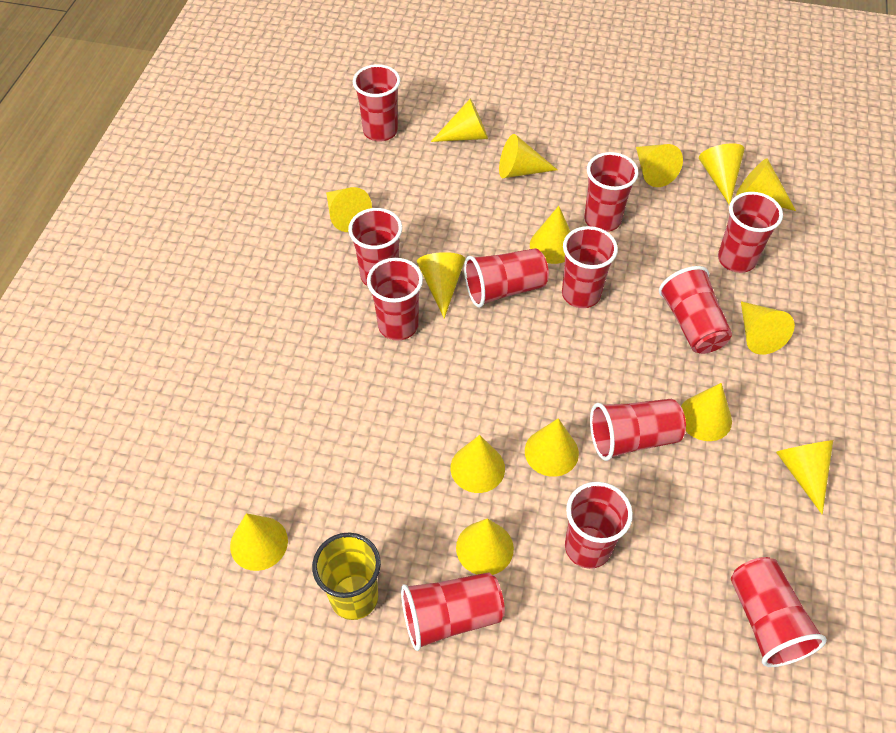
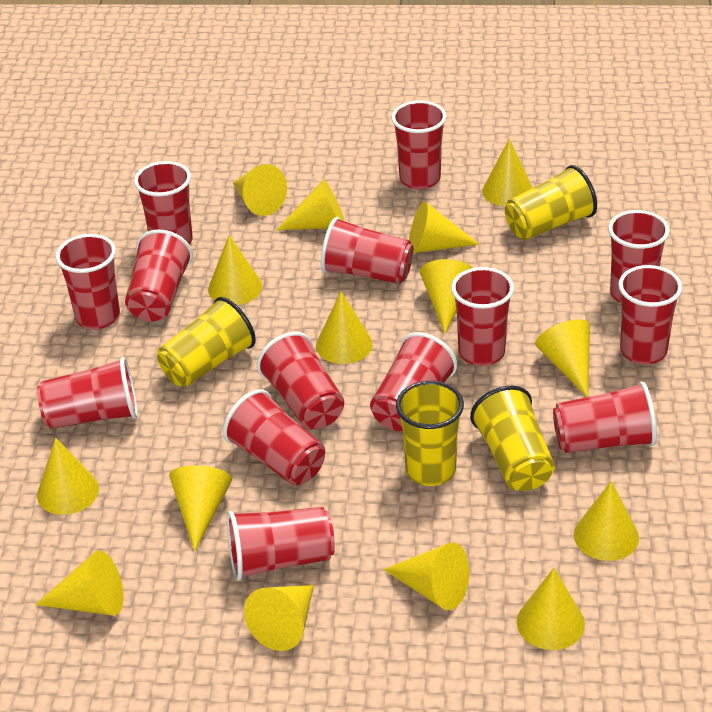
red cup: [348,208,402,286] [353,64,400,142] [367,258,423,341] [401,572,505,651] [464,248,549,307] [562,226,618,308] [565,482,633,569] [584,152,638,232] [590,399,686,461] [659,266,732,354] [718,192,783,273] [731,557,827,667] = 12 -> [37,357,138,429] [55,234,120,329] [125,230,193,321] [134,161,193,244] [223,389,325,486] [227,507,335,581] [257,332,344,429] [321,217,414,284] [370,332,457,431] [391,100,447,190] [451,267,514,366] [553,381,657,453] [608,210,670,303] [618,265,682,365] = 14
yellow cup: [312,533,381,620] = 1 -> [157,297,256,387] [396,381,464,486] [470,386,555,491] [505,165,597,240] = 4

